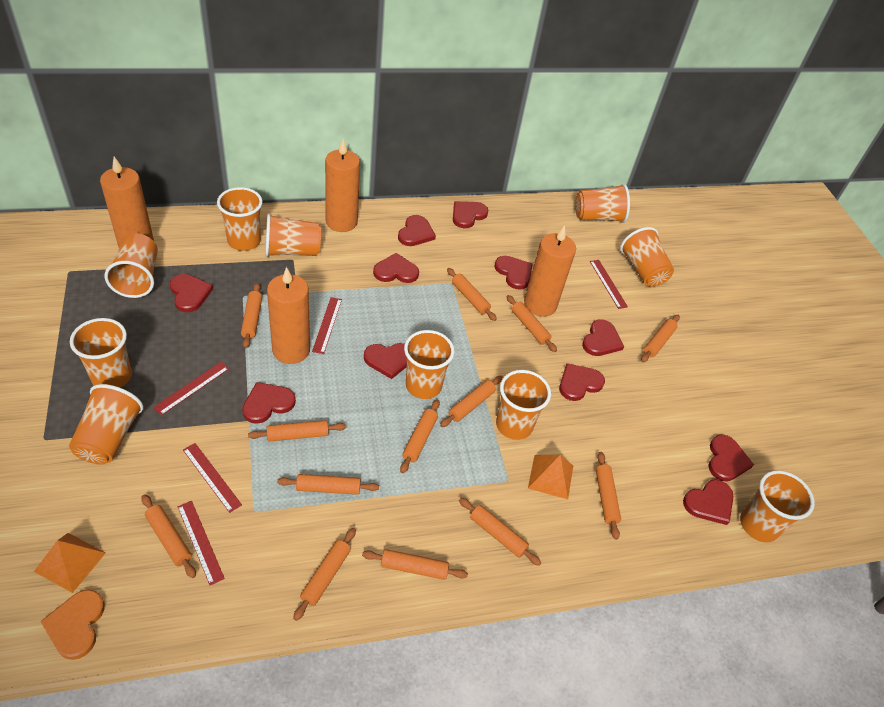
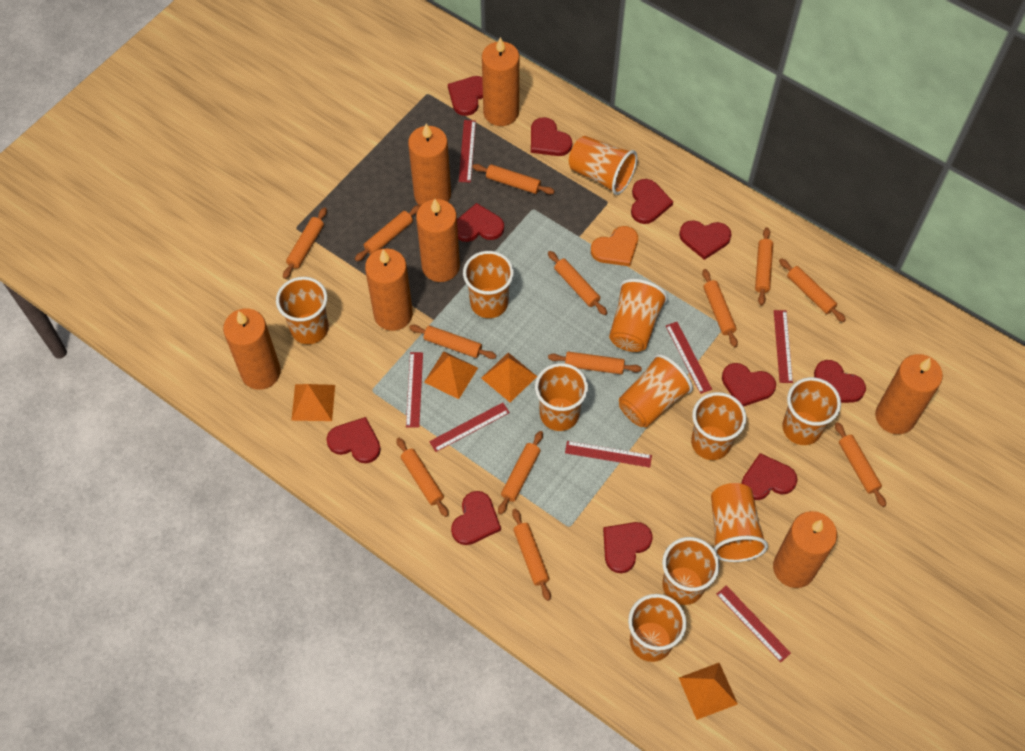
orange candle: [100,157,154,247] [267,267,310,364] [325,139,360,232] [524,225,576,317] = 4 -> [223,308,281,390] [365,249,413,331] [408,124,451,205] [416,199,460,282] [482,37,519,126] [773,511,837,588] [875,354,943,434] = 7
orange cup: [69,384,144,464] [70,318,132,388] [104,234,158,298] [217,187,263,251] [265,214,321,257] [404,330,455,399] [496,370,551,440] [575,184,630,223] [620,227,674,287] [740,470,815,542] = 10 -> [276,277,329,344] [463,251,514,318] [535,363,588,431] [569,136,637,195] [609,279,668,352] [619,354,693,427] [628,594,687,662] [662,537,720,605] [691,392,746,460] [711,483,768,562] [782,377,841,445] = 11
orange pyramid: [34,533,106,593] [528,455,573,499] = 2 -> [291,384,335,421] [424,351,478,399] [481,353,537,402] [679,663,738,720] = 4
red ruler: [153,362,229,415] [177,501,225,585] [183,443,242,513] [312,297,342,354] [590,260,628,309] = 5 -> [406,352,423,428] [429,403,510,452] [459,120,476,183] [565,441,652,468] [666,322,712,394] [716,585,791,662] [774,310,793,383] = 7

